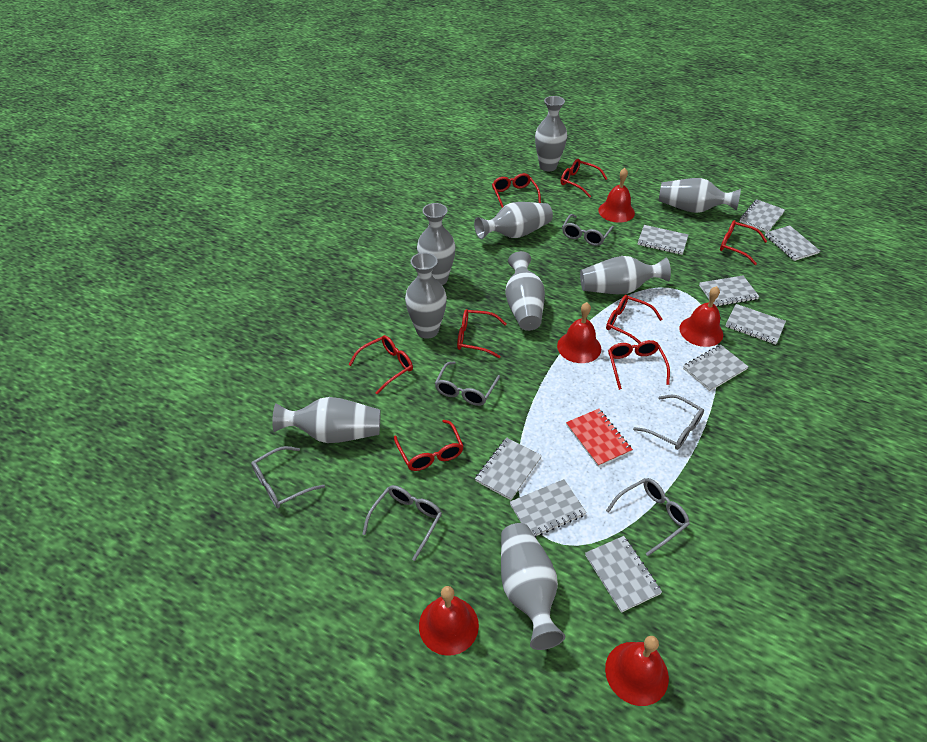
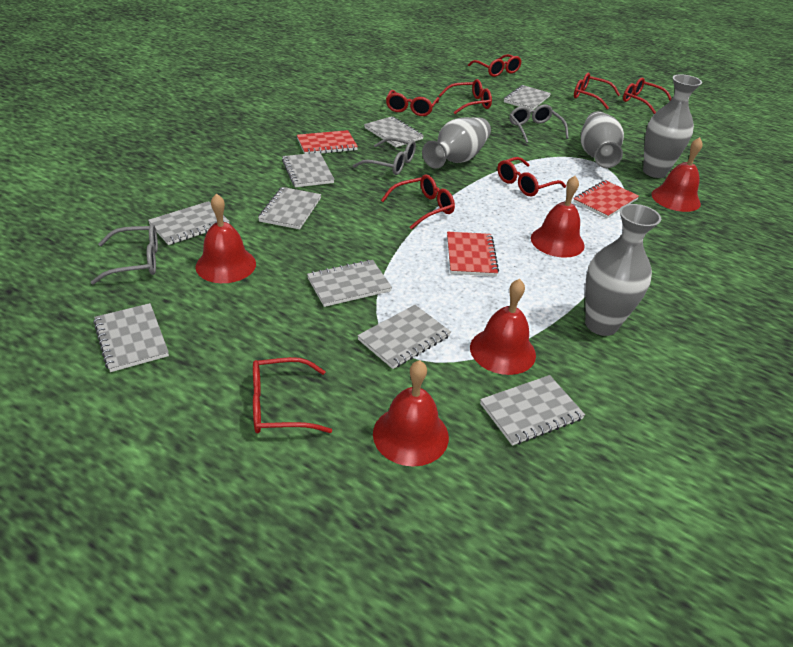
grey glasses: [251,446,325,508] [362,485,442,561] [435,362,500,406] [562,214,614,246] [606,478,690,556] [633,395,704,450] = 6 -> [91,224,158,285] [353,137,416,175] [510,104,569,143] = 3
grey vase: [272,397,381,443] [405,252,447,339] [417,203,456,285] [474,202,553,239] [501,523,565,650] [505,251,545,331] [535,96,567,171] [580,256,671,294] [659,178,741,213] = 9 -> [422,117,491,169] [581,111,624,168] [585,204,661,336] [643,74,702,178] = 4
red notebook: [566,409,633,467] = 1 -> [297,130,358,154] [447,232,499,276] [573,180,639,218] = 3

